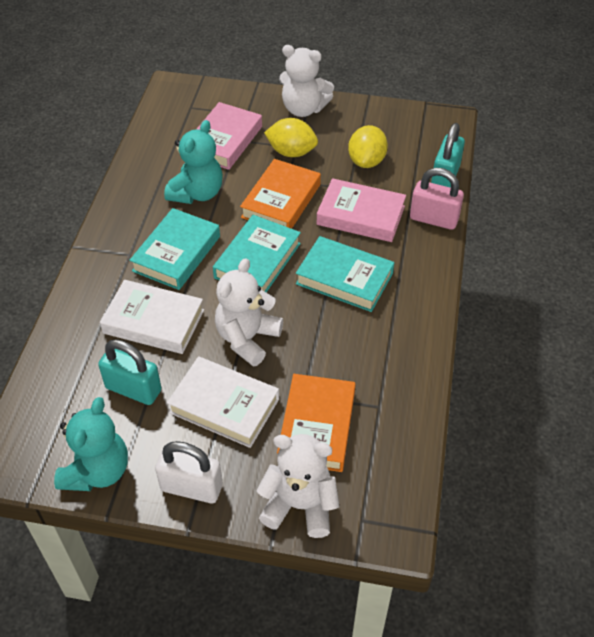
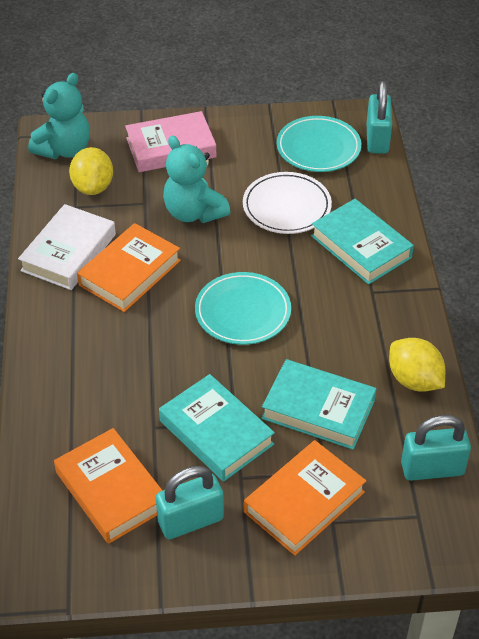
orange book: [240,159,321,229] [277,374,356,472] = 2 -> [54,428,163,544] [77,223,181,312] [244,440,366,556] = 3
pink book: [197,102,262,170] [317,178,406,242] = 2 -> [125,111,217,172] = 1
pink padlock: [410,168,464,230] = 1 -> none = 0
turquoise padlock: [98,339,161,405] [431,123,465,188] = 2 -> [156,466,224,539] [367,81,392,154] [401,415,471,481] = 3
turquoise plate: none = 0 -> [195,272,291,345] [277,116,361,172] = 2
white book: [100,280,204,354] [167,356,279,448] = 2 -> [18,204,116,290] = 1
white padlock: [155,441,223,503] = 1 -> none = 0
white plate: none = 0 -> [243,172,332,234] = 1
white teddy bear: [215,258,283,367] [256,434,340,538] [279,45,334,117] = 3 -> none = 0

